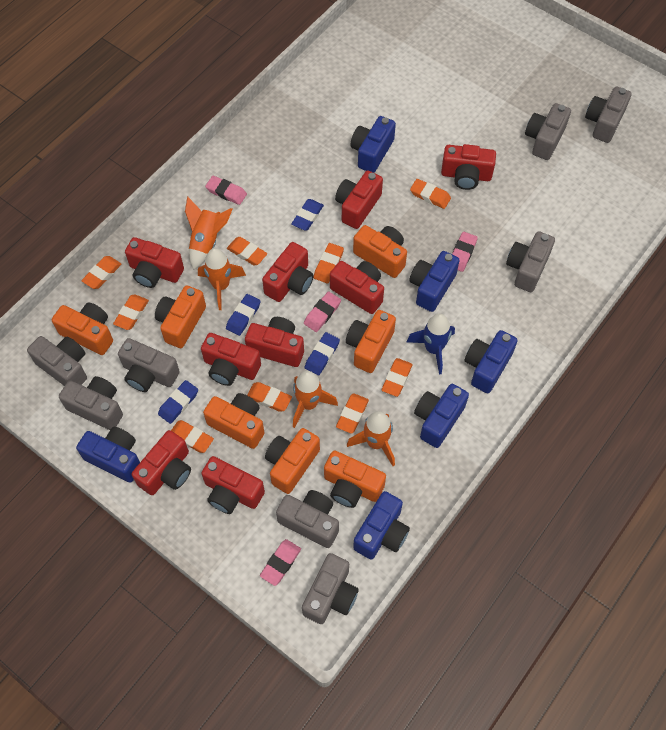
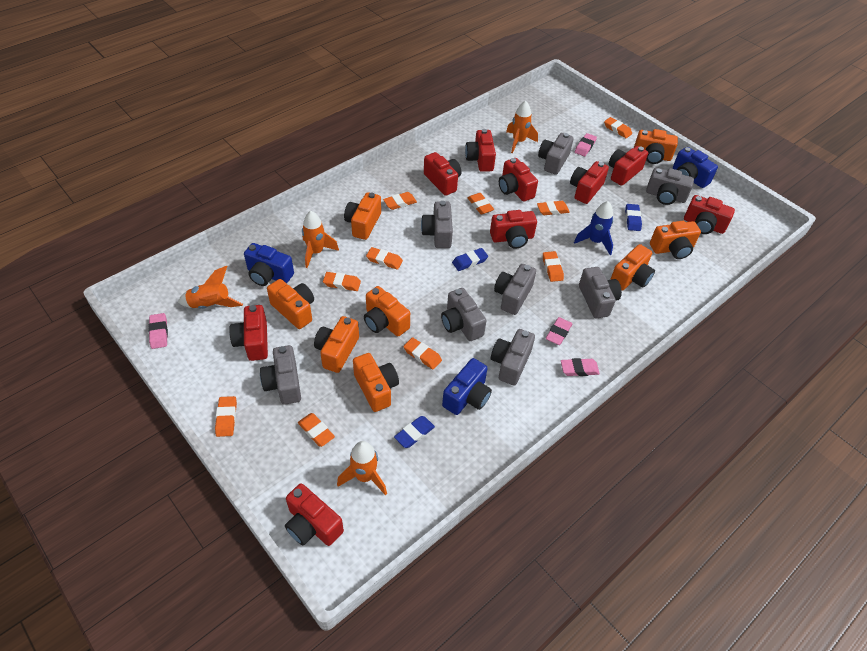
blue camera: [76,427,140,483] [350,116,396,173] [353,491,410,559] [409,251,460,312] [414,384,469,448] [465,330,518,393] = 6 -> [244,243,294,286] [442,358,492,415] [673,147,718,188] = 3
blue eraser: [158,380,198,424] [226,294,261,336] [291,199,324,230] [305,332,340,375] = 4 -> [394,416,435,448] [452,248,488,271] [625,204,642,231] = 3
orange camera: [52,303,113,355] [155,285,206,348] [203,393,265,449] [265,428,320,494] [324,450,386,508] [346,310,396,373] [353,225,407,278] = 7 -> [267,279,314,329] [314,316,359,373] [344,192,381,240] [353,353,399,412] [364,286,410,337] [610,244,655,291] [634,129,678,164] [650,221,701,259] = 8
orange eraser: [81,256,121,289] [113,294,149,330] [171,420,214,453] [227,237,267,266] [247,382,292,412] [313,243,344,283] [336,393,369,434] [382,358,413,397] [410,179,451,209] = 9 -> [215,396,237,437] [298,413,335,447] [323,272,361,291] [366,247,403,270] [383,192,417,210] [403,337,442,370] [467,193,494,214] [537,201,570,215] [543,251,564,282] [604,117,632,138] = 10

